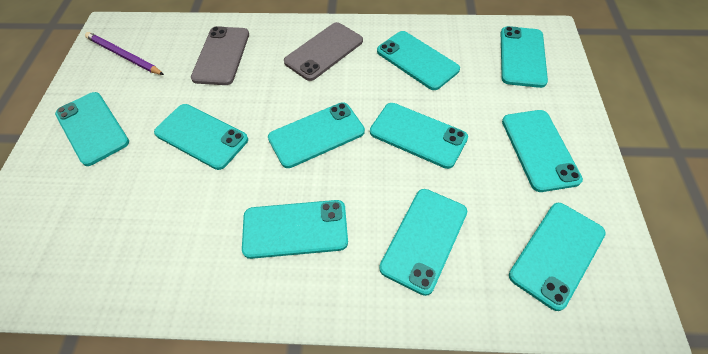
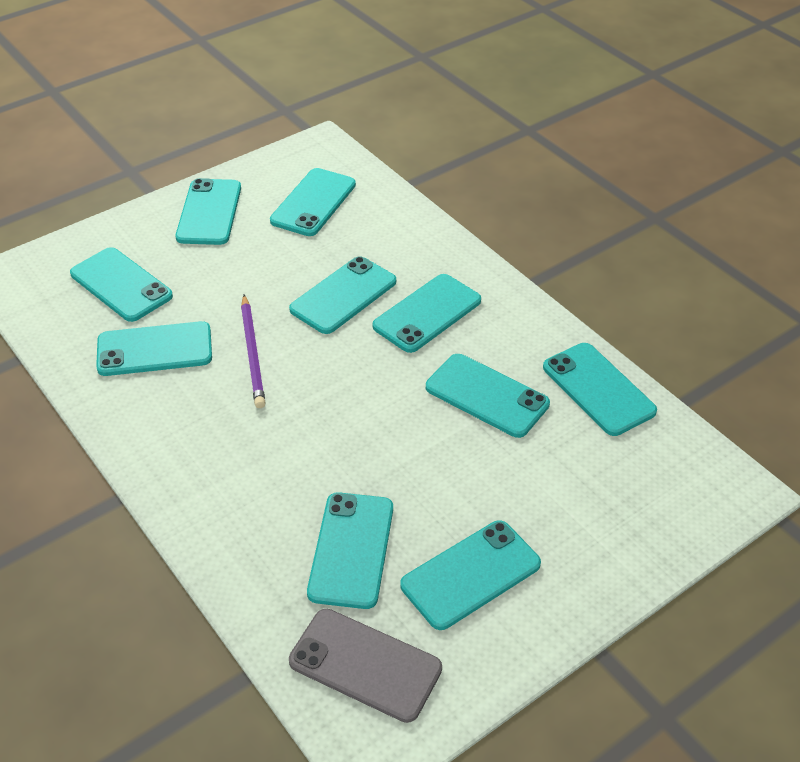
grey phone: [191,26,249,85] [284,22,363,81] = 2 -> [289,609,442,723] = 1

